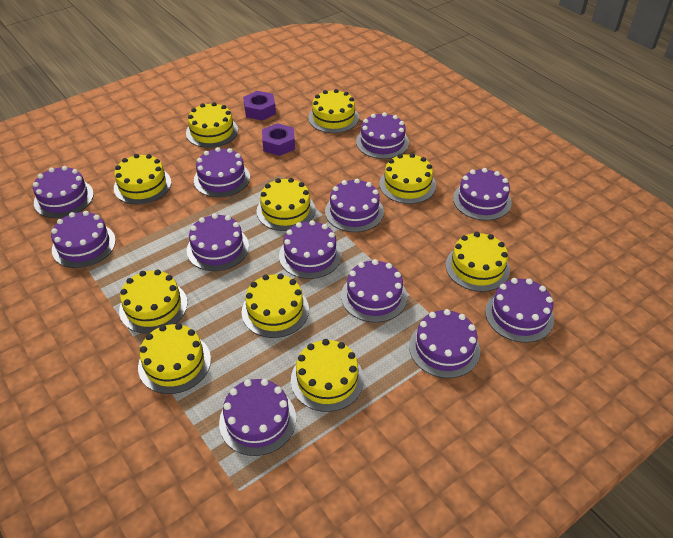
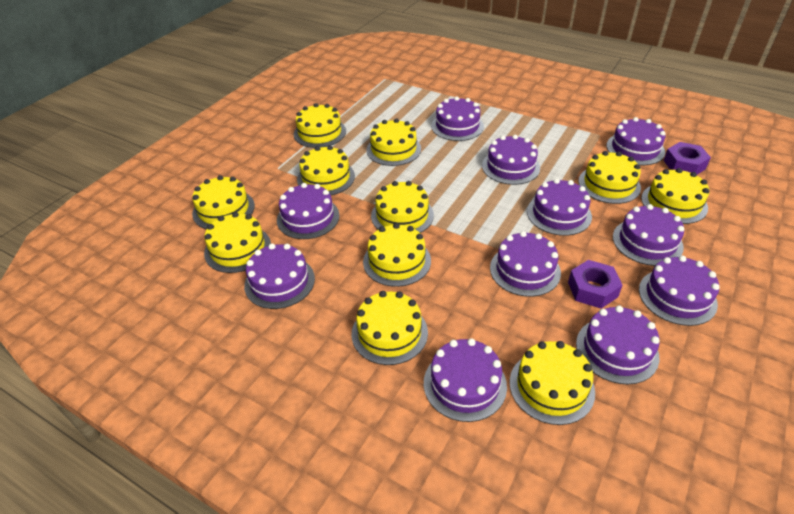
purple cake: [33,166,94,218] [51,211,116,268] [187,213,249,271] [194,147,250,198] [219,379,296,456] [279,220,342,279] [325,179,384,232] [341,259,407,323] [356,112,409,159] [409,309,480,378] [453,168,512,221] [485,278,554,343] = 12 -> [244,244,315,309] [277,183,339,239] [424,338,507,422] [431,97,484,141] [482,135,540,185] [490,231,561,297] [527,179,592,236] [576,305,660,384] [606,117,666,165] [613,204,684,266] [639,256,720,326] = 11
yellow cake: [114,154,171,204] [119,270,187,334] [138,323,211,394] [186,102,238,148] [242,273,309,338] [257,178,315,231] [291,339,364,412] [308,89,359,133] [379,153,436,204] [446,232,510,292] = 10 -> [192,175,255,229] [204,212,271,273] [294,103,346,148] [297,145,355,195] [352,291,428,365] [363,223,431,287] [367,119,421,166] [371,181,434,233] [509,341,595,425] [578,151,641,204] [641,168,709,224] = 11

